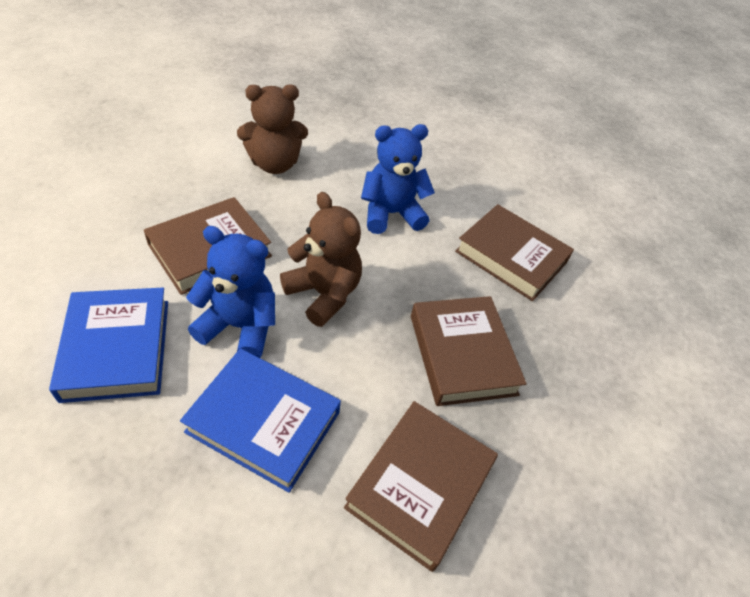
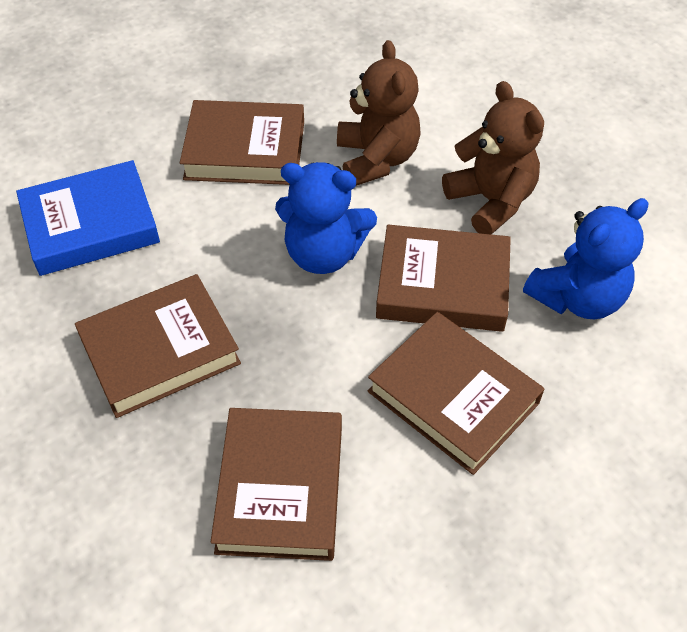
blue book: [49,288,168,403] [180,349,341,493] = 2 -> [16,160,160,276] = 1
brown book: [144,197,272,295] [344,401,498,572] [411,296,527,406] [455,204,574,301] = 4 -> [75,274,241,418] [180,100,304,185] [211,408,342,561] [368,312,544,475] [376,225,511,332] = 5

